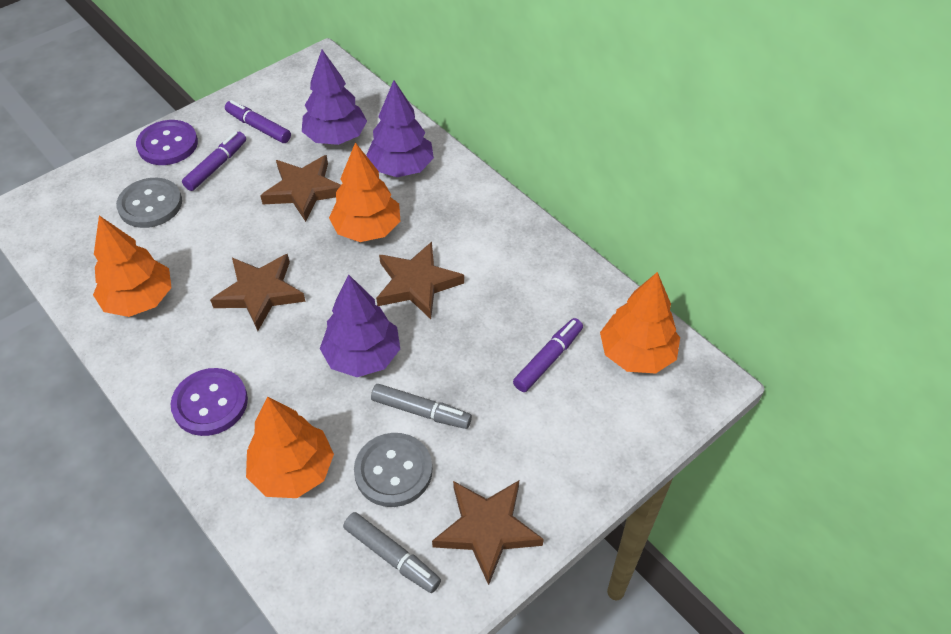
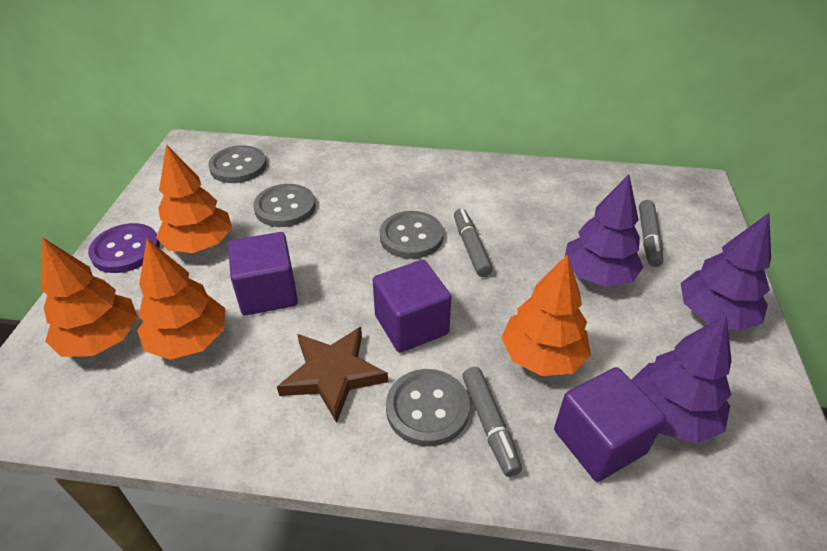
brown star: [210,254,306,331] [260,155,341,222] [376,242,464,319] [432,480,544,585] = 4 -> [277,327,388,423] = 1
grey button: [116,178,182,228] [354,433,432,507] = 2 -> [208,145,266,183] [253,184,316,227] [380,211,444,259] [386,369,470,446] = 4
grey marker: [343,512,441,593] [371,384,472,429] = 2 -> [454,209,493,277] [463,367,522,477] [639,200,663,267] = 3
purple button: [136,120,198,165] [171,368,248,436] = 2 -> [88,223,160,273] = 1
purple cube: none = 0 -> [228,232,298,315] [373,260,452,353] [554,367,666,482] = 3
purple marker: [182,132,246,191] [225,100,291,143] [513,318,583,392] = 3 -> none = 0

